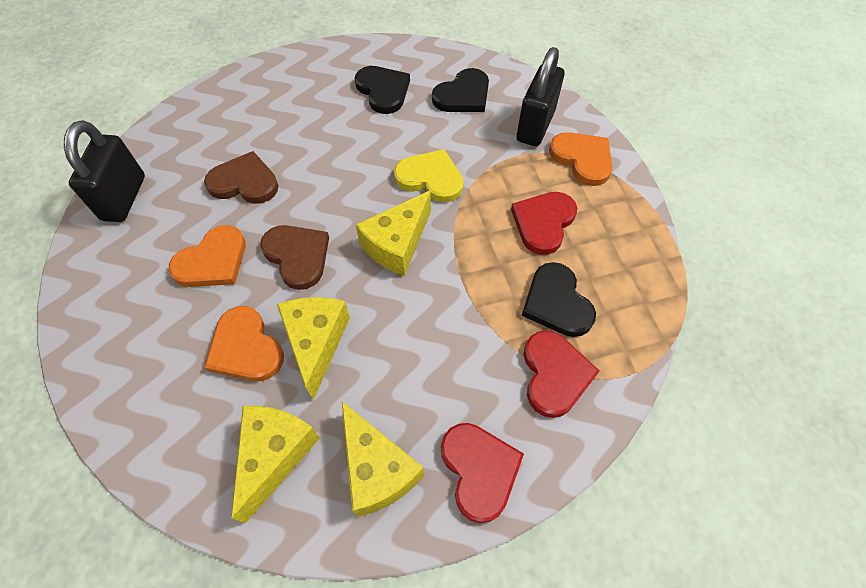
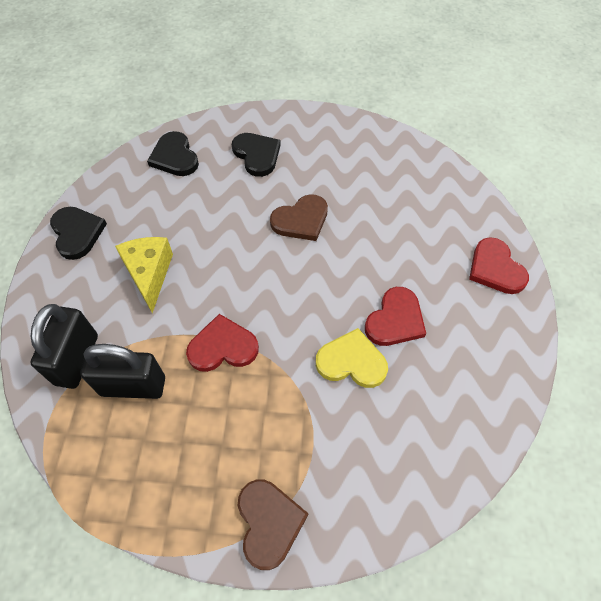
orange heart: [169,225,246,287] [204,306,284,381] [549,132,612,186] = 3 -> none = 0
yellow cheese: [231,406,320,524] [277,297,350,400] [342,401,424,516] [356,190,431,276] = 4 -> [115,237,173,313] = 1

